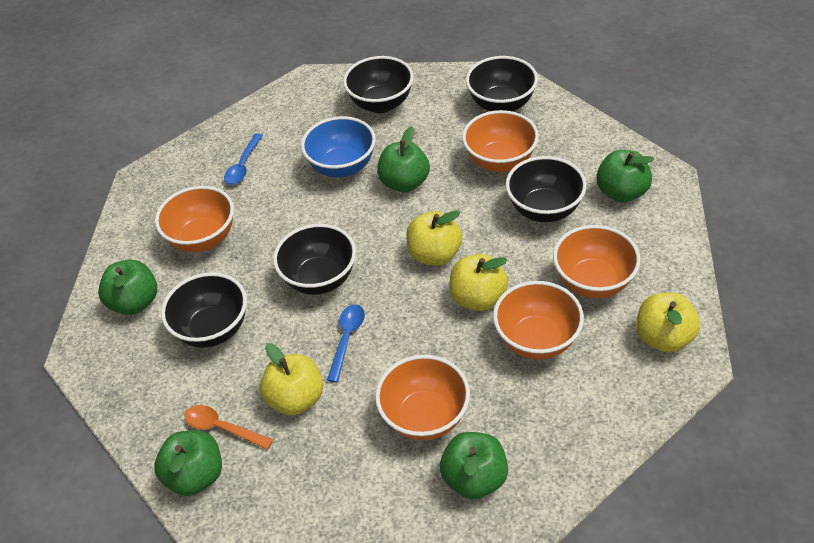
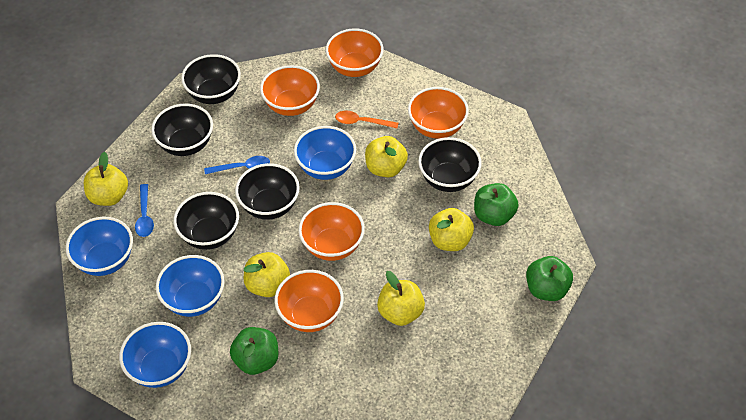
blue bowl: [301,116,376,178] = 1 -> [66,217,133,276] [119,322,191,388] [156,255,225,317] [294,126,356,180] = 4
green apple: [98,260,157,315] [154,431,222,496] [377,126,430,192] [440,432,508,499] [596,150,655,203] = 5 -> [230,327,278,375] [474,183,519,226] [526,256,573,301] = 3
yellow apple: [260,343,323,416] [406,210,462,266] [449,254,508,311] [636,293,700,353] = 4 -> [84,152,128,206] [244,252,290,297] [365,136,408,177] [377,271,425,326] [429,208,474,251] = 5

